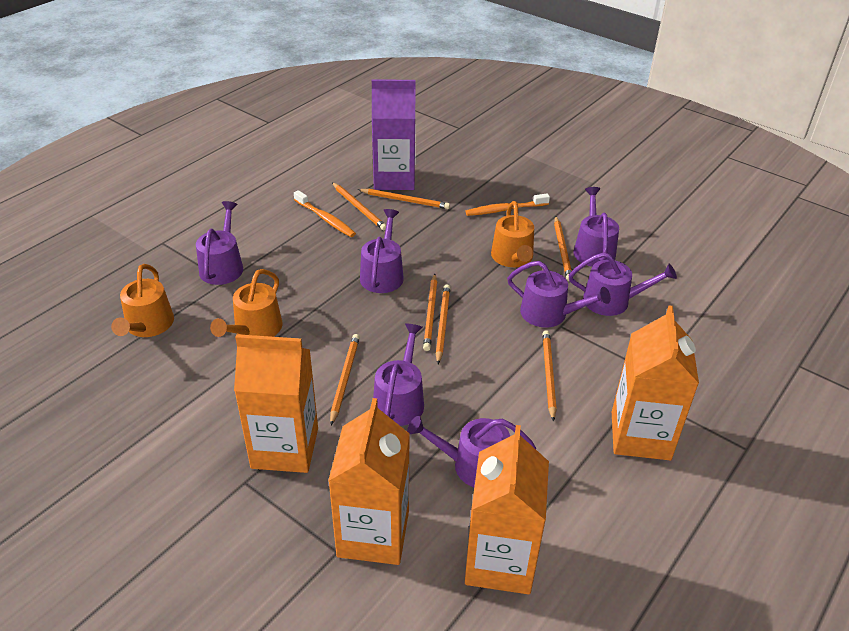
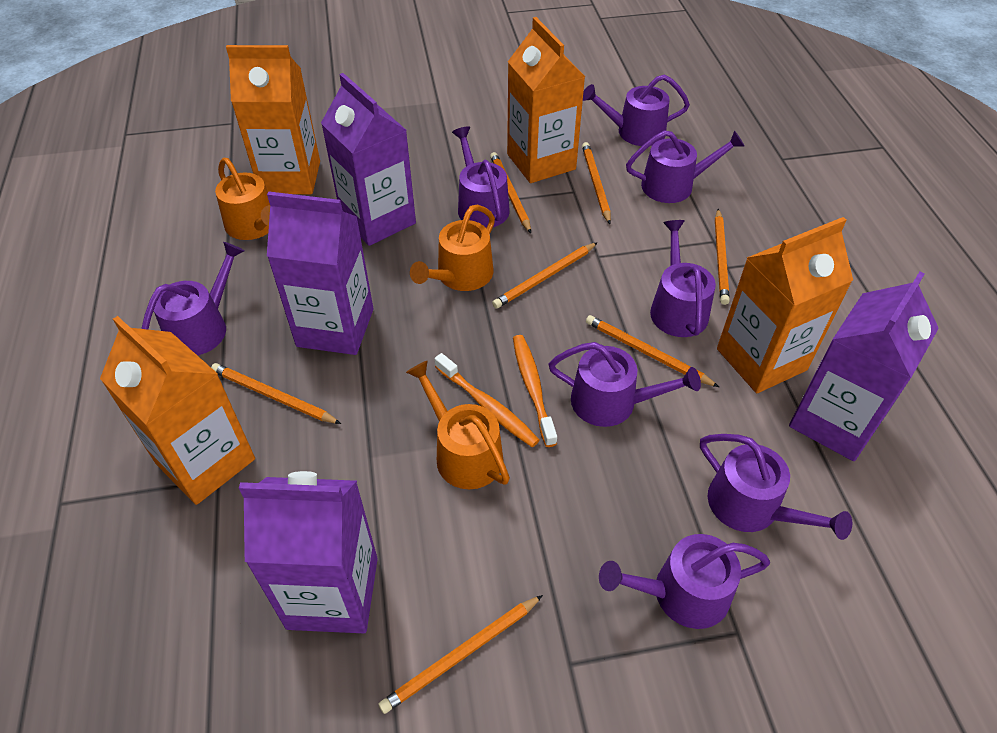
purple carton: [372,79,416,190] = 1 -> [239,471,378,633] [267,192,374,355] [321,73,416,246] [789,272,939,461] = 4
purple watering can: [196,201,243,285] [360,209,404,293] [373,323,424,426] [407,416,536,487] [507,261,611,328] [569,252,677,316] [574,187,619,267] = 7 -> [141,242,244,356] [452,126,510,228] [548,342,701,427] [583,75,690,146] [599,534,770,629] [626,130,745,203] [650,220,716,337] [700,434,852,540] = 8

